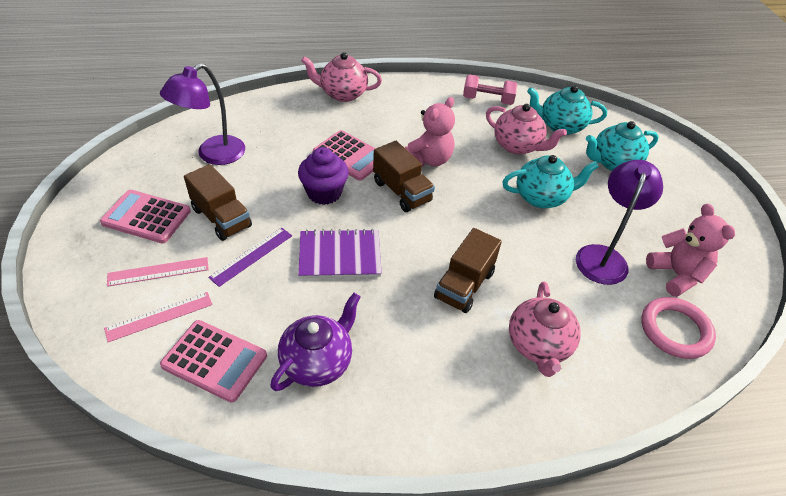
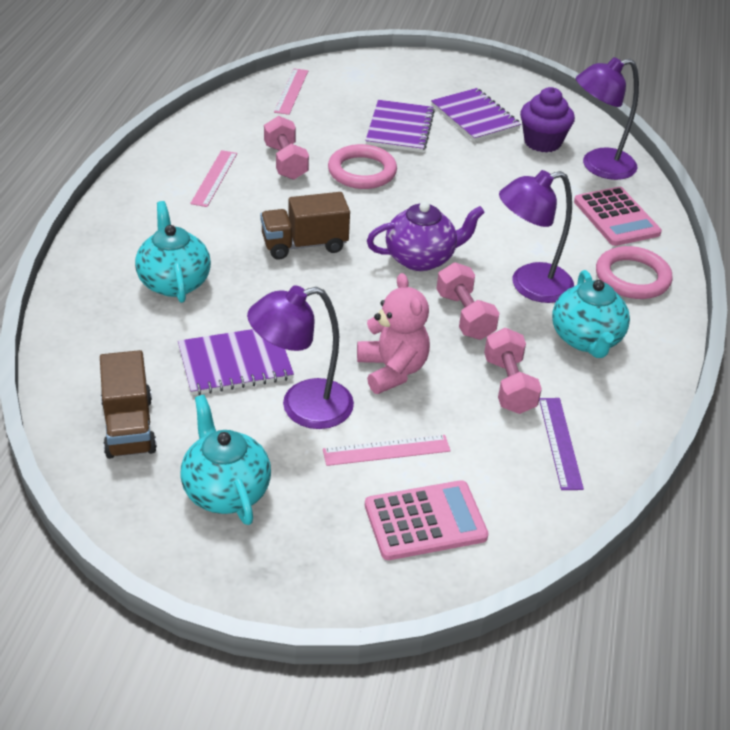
brown truck: [184,164,252,241] [373,141,435,212] [434,228,502,313] = 3 -> [100,350,157,459] [260,192,350,260] = 2
pink calculator: [100,190,191,244] [160,320,267,403] [313,130,376,181] = 3 -> [365,480,489,560] [574,187,662,246] = 2
pink dumbbell: [463,74,518,105] = 1 -> [264,116,309,180] [436,262,499,340] [484,328,542,414] = 3
pink ring: [641,297,716,359] = 1 -> [328,144,397,189] [596,246,673,299] = 2
pink ruler: [104,292,213,342] [107,257,209,287] = 2 -> [190,150,237,207] [274,68,308,115] [323,435,451,466] = 3
pink teapot: [301,52,382,102] [486,104,567,155] [509,282,581,377] = 3 -> none = 0
pink teddy bear: [405,97,455,167] [646,204,735,297] = 2 -> [357,273,430,394] = 1
purple lamp: [160,63,245,165] [576,160,663,285] = 2 -> [247,285,354,429] [499,170,574,303] [576,57,639,180] = 3
purple notebook: [298,229,382,278] = 1 -> [178,329,294,395] [365,100,435,152] [431,88,521,142] = 3

